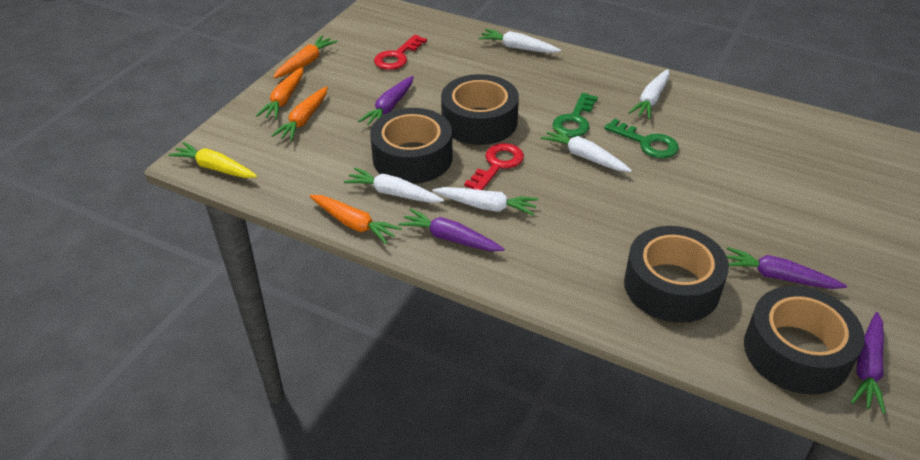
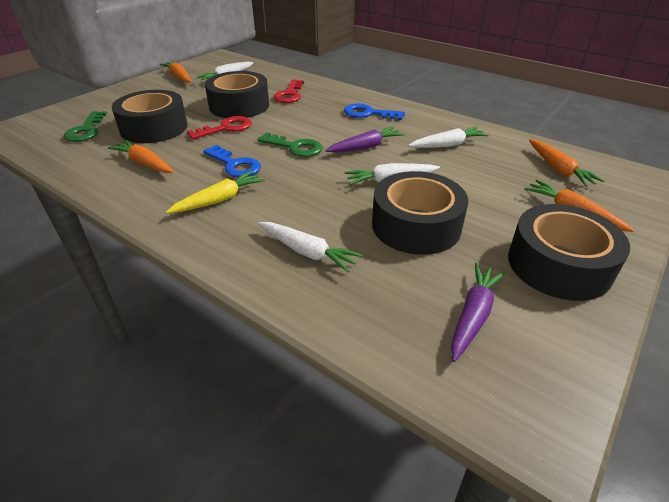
blue key: none = 0 -> [203,145,261,177] [344,103,405,120] = 2
purple carrot: [358,76,414,125] [399,208,505,251] [726,247,847,289] [851,312,886,414] = 4 -> [325,127,405,152] [451,263,506,362] = 2
white carrot: [344,168,444,203] [432,187,538,216] [479,29,561,53] [541,127,632,172] [629,69,670,119] = 5 -> [196,62,253,82] [258,222,363,272] [344,163,440,185] [408,127,489,148] = 4

